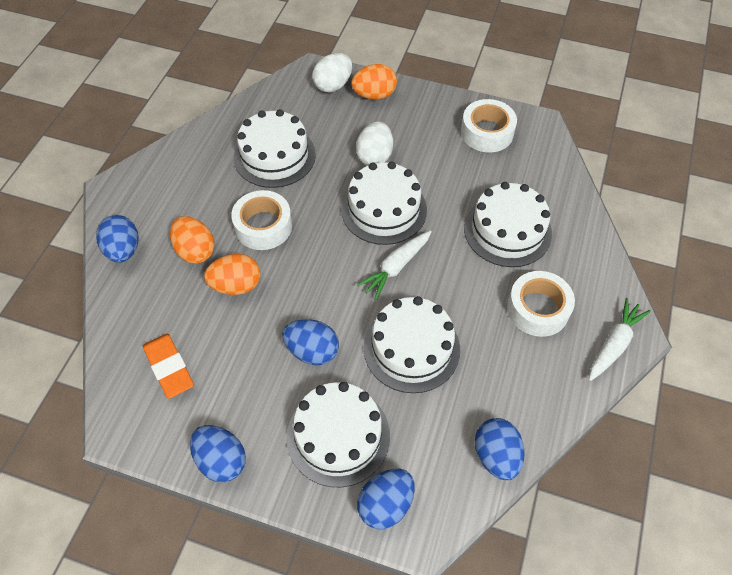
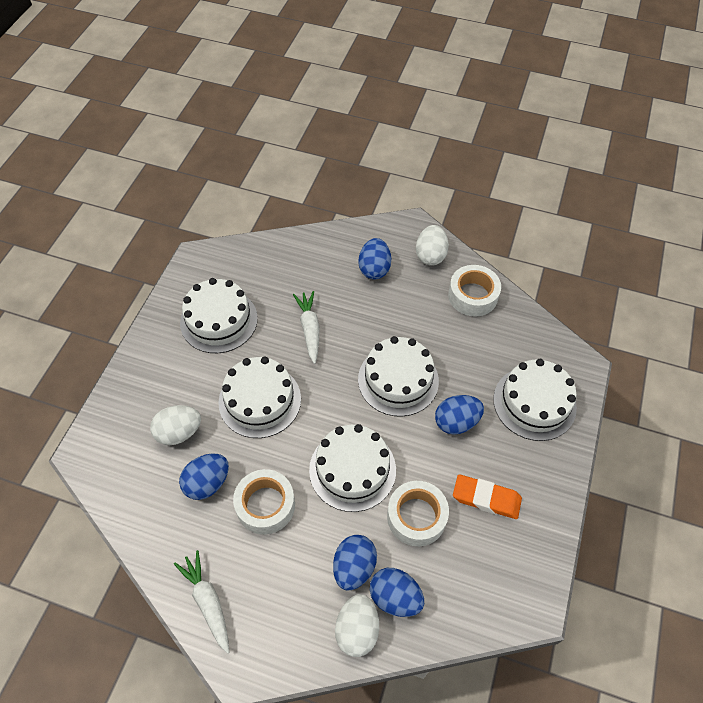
orange egg: [170,216,215,264] [204,254,260,295] [351,64,397,100] = 3 -> none = 0
white egg: [312,53,352,93] [356,121,393,166] = 2 -> [150,405,201,445] [335,594,379,657] [416,225,449,266] = 3

